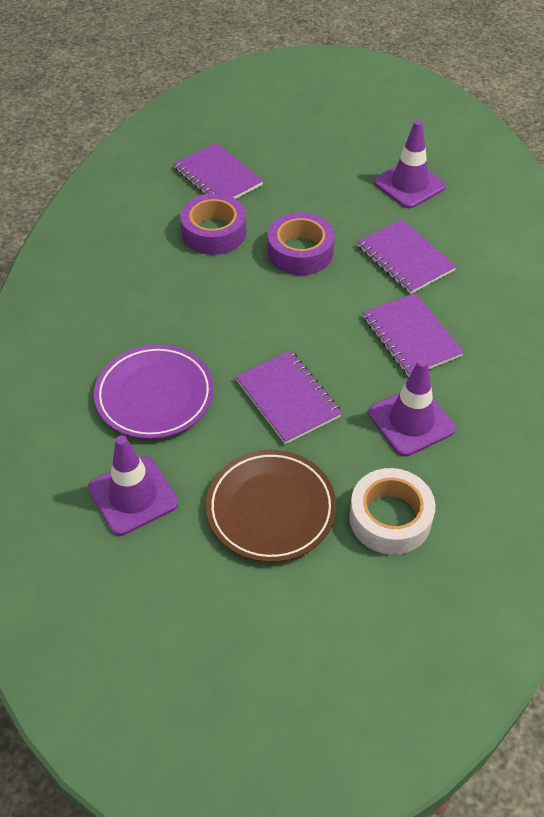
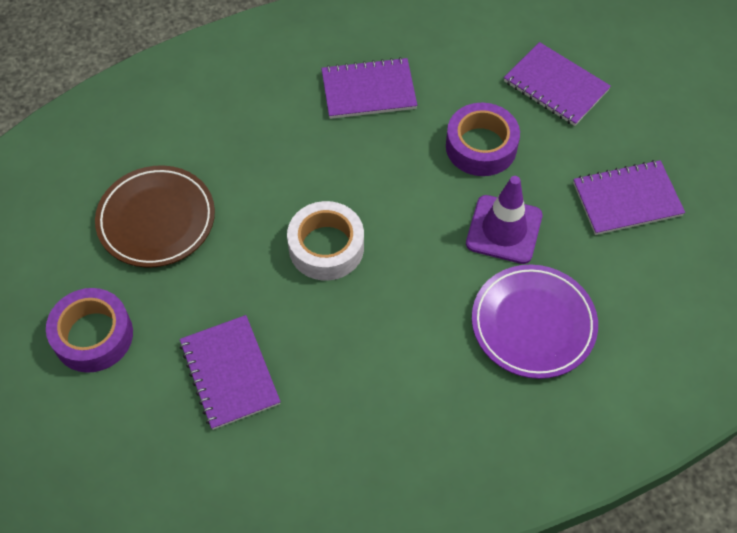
purple traffic cone: [88,435,178,536] [368,359,456,456] [374,120,446,208] = 3 -> [466,176,542,264] = 1

